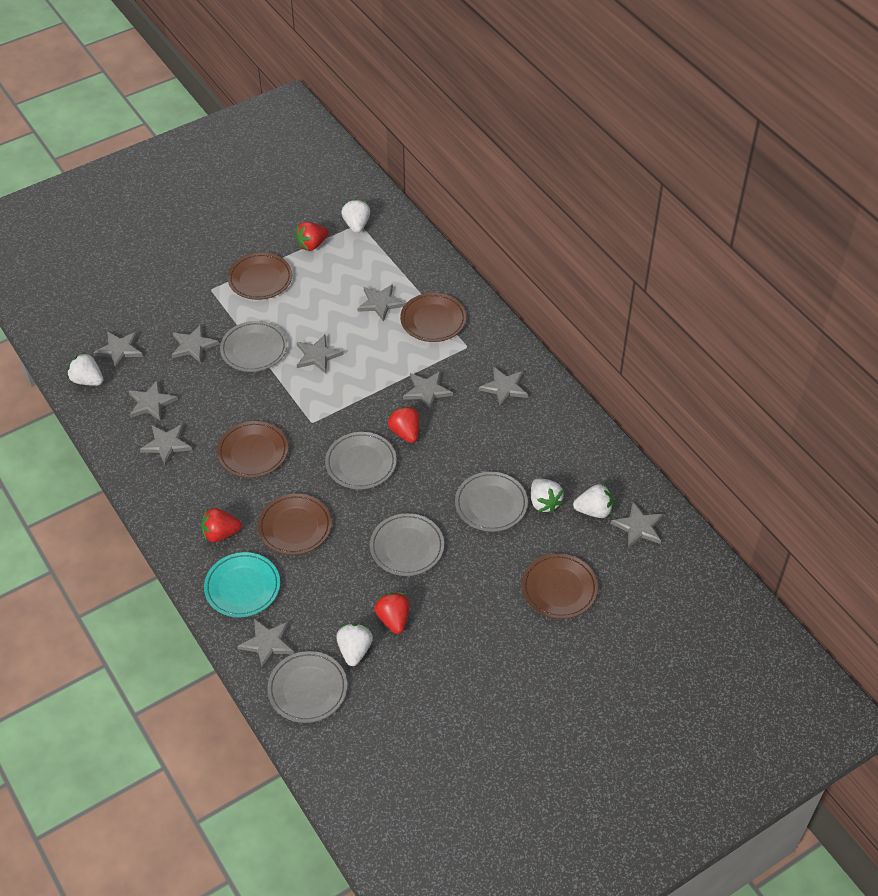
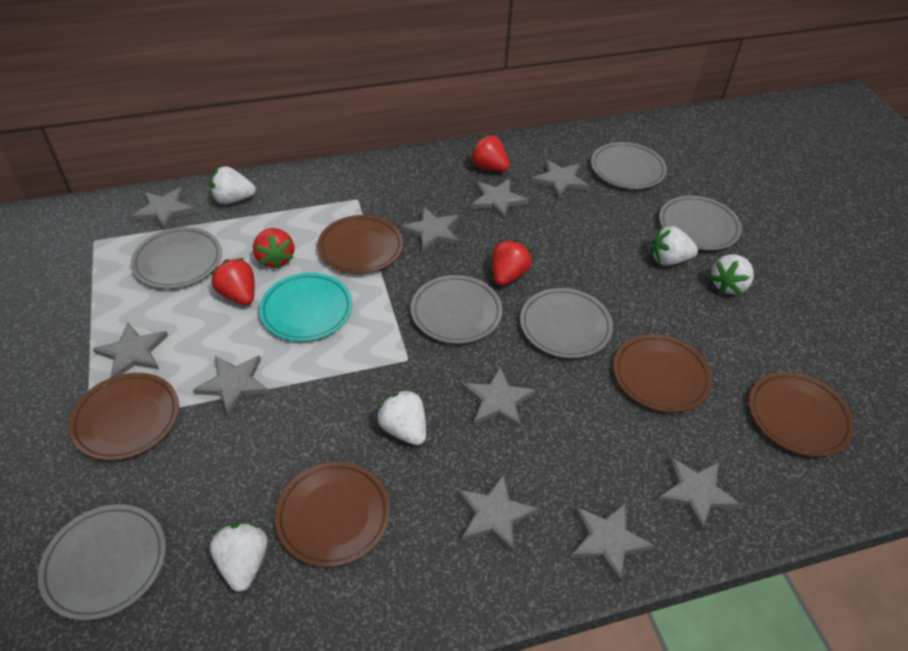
grey plate: [220,321,287,372] [267,651,347,723] [325,432,397,489] [370,513,444,576] [455,472,528,532] = 5 -> [38,504,166,620] [131,227,222,289] [411,275,502,344] [520,288,613,358] [591,142,667,189] [659,196,742,250] = 6

